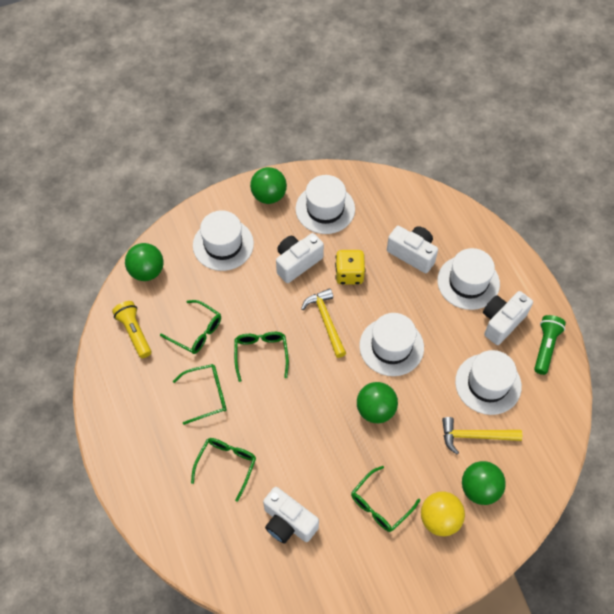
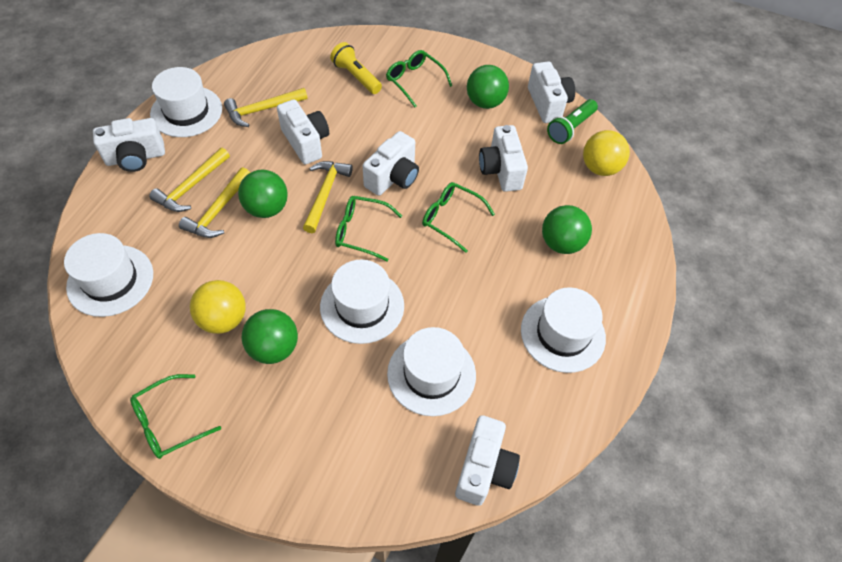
green glasses: [160,300,221,354] [173,364,227,425] [191,438,256,502] [234,332,289,382] [351,466,420,532] = 5 -> [130,374,221,459] [335,196,402,261] [386,50,452,107] [422,182,495,253] = 4
white camera: [263,487,319,544] [276,233,324,283] [387,226,438,273] [483,291,533,345] = 4 -> [93,118,165,172] [277,99,329,164] [363,131,419,196] [455,415,520,506] [479,125,528,192] [528,61,575,123] = 6
yellow ball: [421,491,465,536] = 1 -> [190,280,246,334] [583,130,630,176] = 2
yellow dice: [335,250,365,285] = 1 -> none = 0
yellow hammer: [301,288,346,358] [442,417,522,454] = 2 -> [149,148,230,212] [179,167,250,238] [224,88,308,127] [303,161,353,233] = 4

